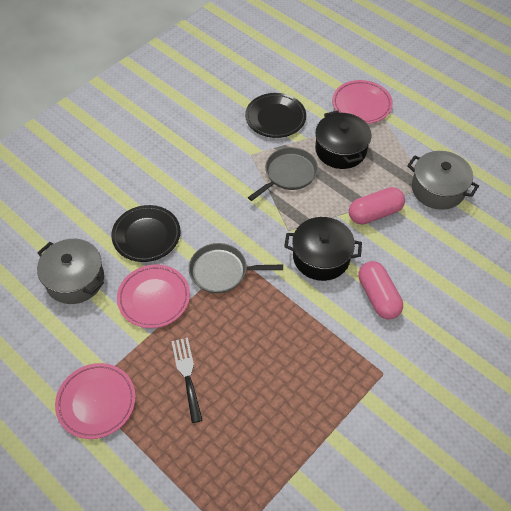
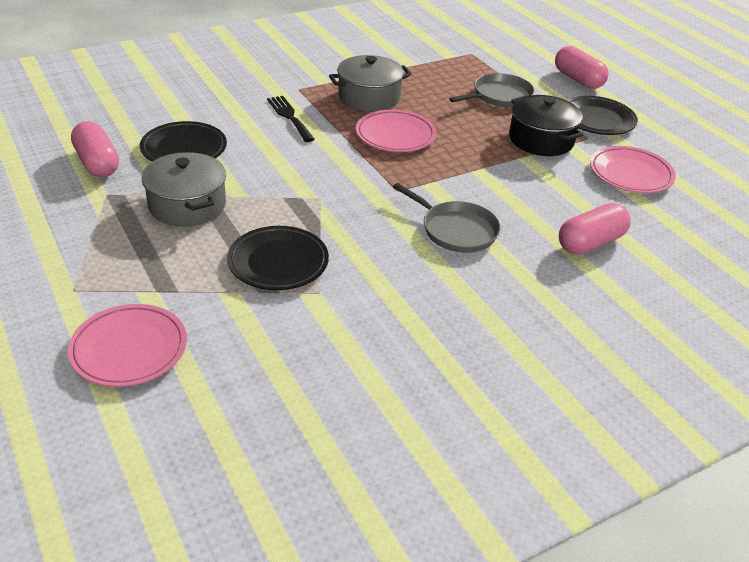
black plate: [111,205,181,262] [245,93,306,138] = 2 -> [140,121,227,162] [227,226,329,290] [567,96,638,135] = 3
black pot: [284,217,362,281] [315,111,372,169] = 2 -> [509,95,583,156] = 1
pink capsule: [349,187,405,224] [358,261,403,320] = 2 -> [71,121,119,177] [555,46,609,89] [559,203,631,254] = 3

